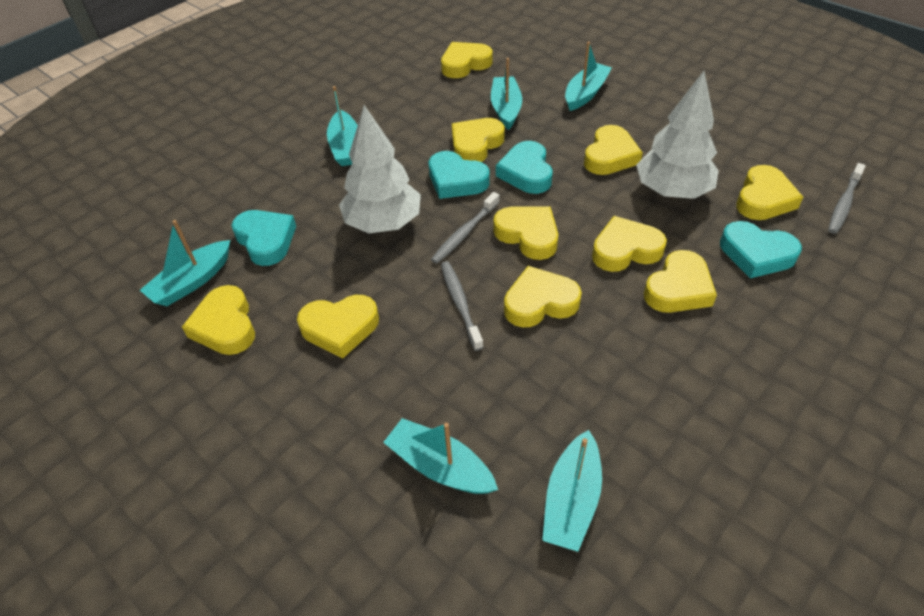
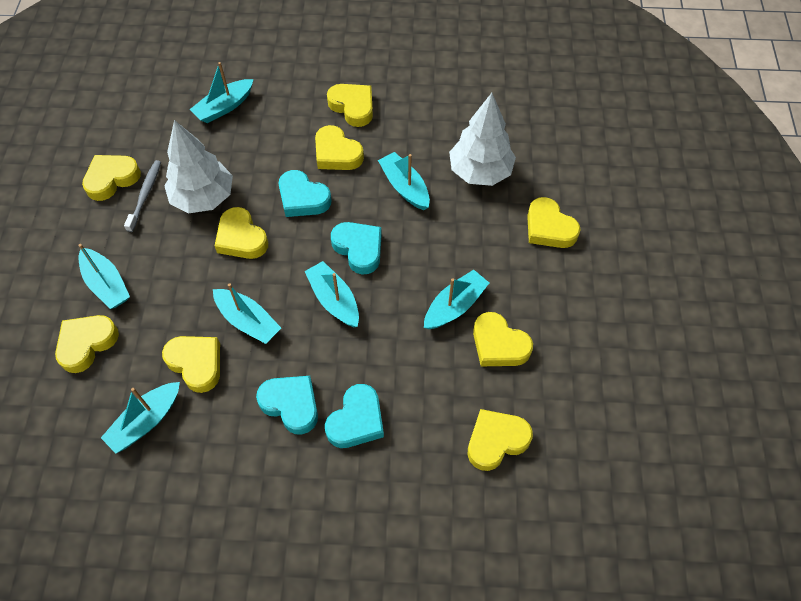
grey toothbrush: [431,192,499,264] [441,261,484,351] [828,163,866,234] = 3 -> [124,160,161,232] = 1
turquoise boat: [140,220,230,306] [327,86,358,166] [383,418,498,494] [491,58,522,130] [542,430,602,552] [565,42,612,111] = 6 -> [78,244,130,309] [101,382,180,453] [190,62,254,123] [213,283,281,344] [305,261,359,327] [378,152,430,210] [424,270,489,329] = 7
yellow heart: [182,285,255,355] [297,295,379,359] [441,42,492,78] [452,118,504,162] [493,206,558,260] [504,266,582,328] [584,125,643,175] [592,216,667,272] [644,250,717,313] [736,165,803,220] = 10 -> [55,315,119,373] [82,155,141,201] [162,336,220,393] [215,207,268,259] [315,125,364,170] [327,84,373,127] [468,409,533,471] [473,312,533,366] [527,197,581,248] = 9

